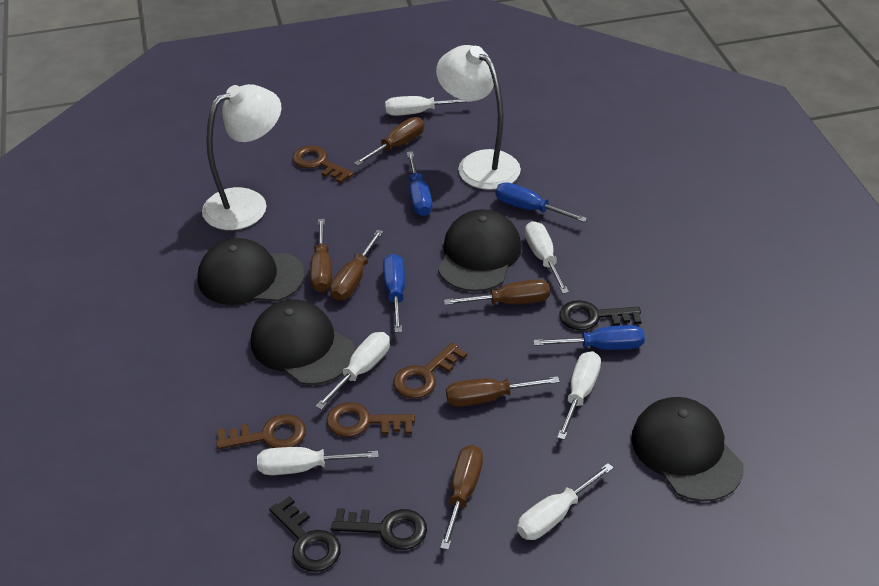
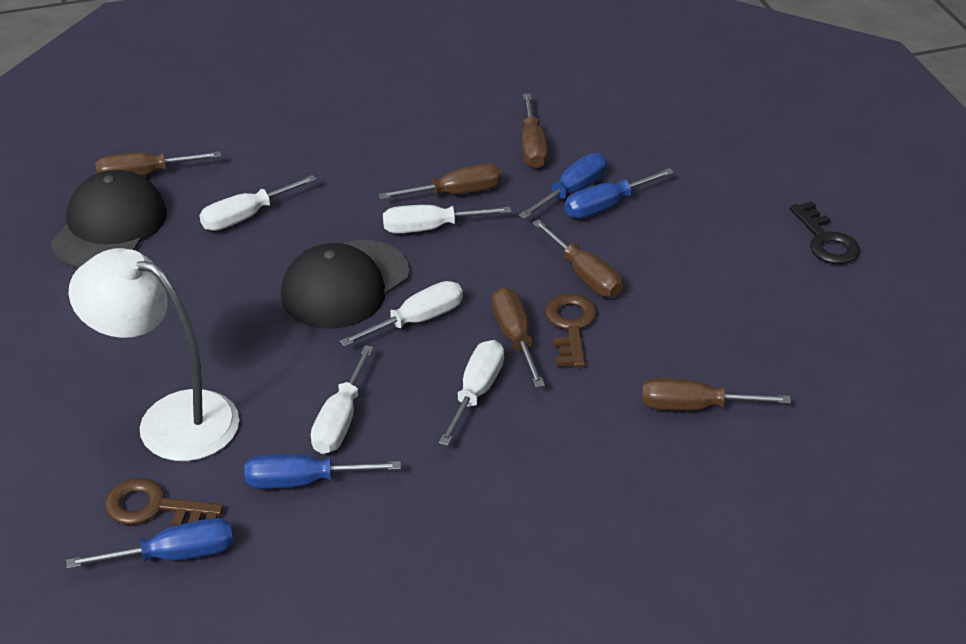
black cap: [198,238,305,305] [251,299,355,385] [438,209,522,292] [631,397,744,502] = 4 -> [51,170,167,268] [281,240,409,329] = 2
black key: [269,496,341,572] [331,508,427,550] [560,300,642,331] = 3 -> [789,201,860,265] = 1
brown key: [216,414,306,449] [293,145,354,183] [326,402,415,437] [393,343,467,399] = 4 -> [105,478,224,527] [545,294,597,367] = 2
white lamp: [202,84,281,230] [436,45,521,190] = 2 -> [68,248,239,461] = 1
white screwdriver: [257,447,378,475] [315,332,390,410] [385,96,474,116] [517,463,614,540] [525,221,569,294] [557,351,601,440] = 6 -> [199,175,317,231] [311,345,374,454] [339,281,463,347] [383,205,511,233] [439,340,504,446] = 5

